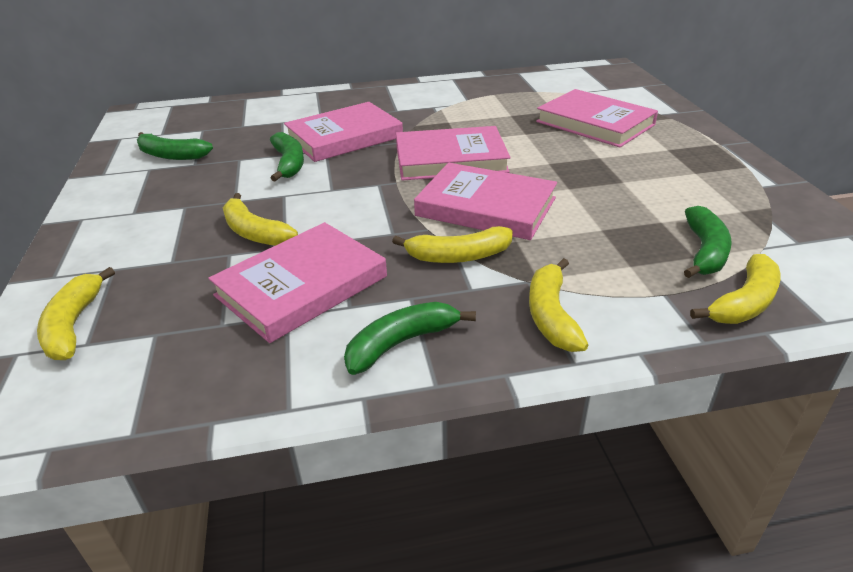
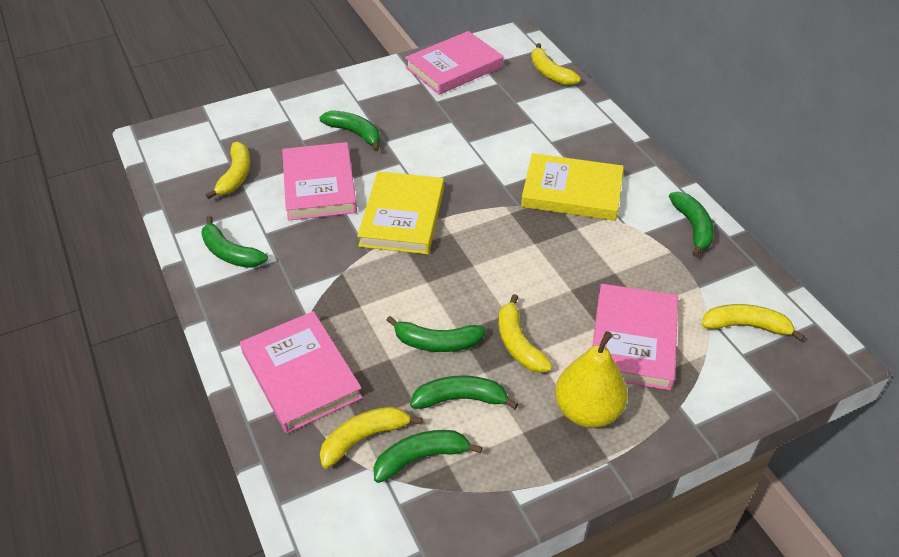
green banana: [137,132,213,160] [270,132,304,181] [344,302,476,375] [684,206,732,278] = 4 -> [201,216,268,268] [319,110,380,151] [373,430,483,483] [386,316,486,352] [410,376,518,409] [669,192,714,257] = 6
pink book: [208,222,387,343] [284,102,403,162] [396,126,511,180] [414,163,557,240] [536,89,658,147] = 5 -> [240,311,363,434] [282,142,357,221] [405,31,504,95] [592,284,678,390] = 4
yellow book: none = 0 -> [357,171,444,254] [521,153,624,221] = 2
yellow pear: none = 0 -> [555,331,628,428] = 1

